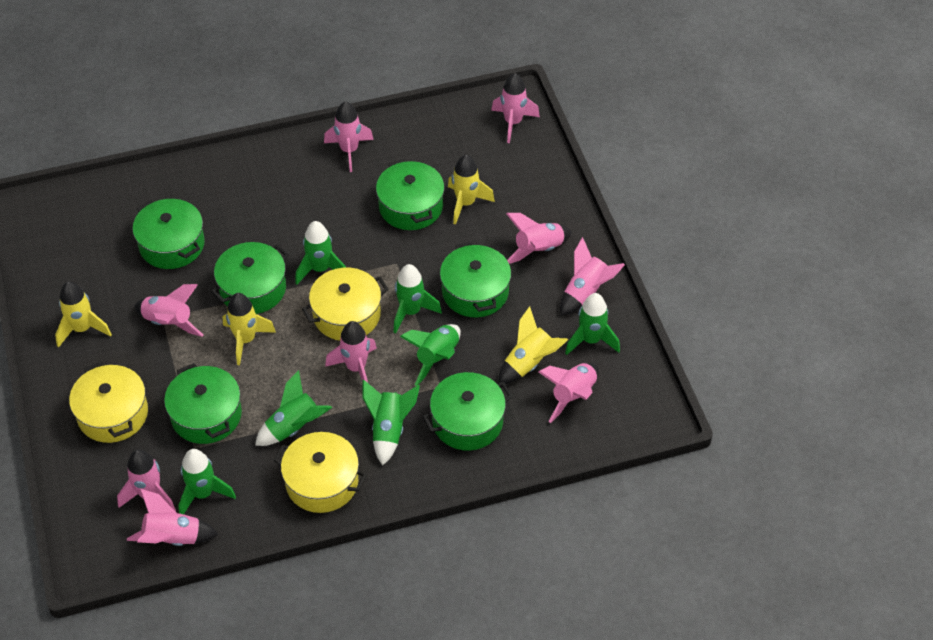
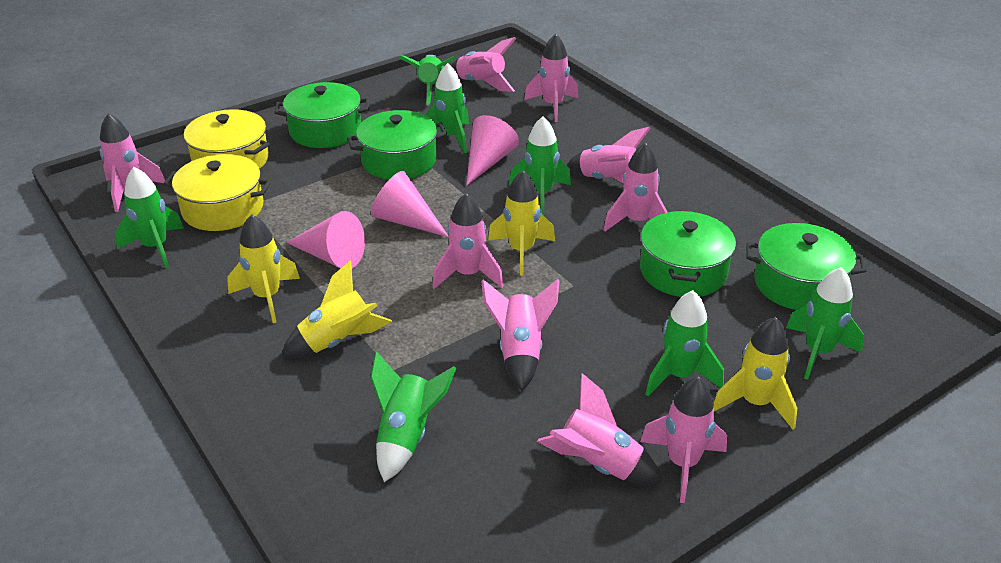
green pot: [133,199,205,269] [164,363,242,444] [211,242,289,314] [376,159,445,230] [423,372,513,451] [440,242,511,317] = 6 -> [275,82,370,148] [347,110,447,180] [640,210,736,297] [747,223,867,310] = 4
pink cone: none = 0 -> [286,211,365,268] [371,171,449,237] [466,115,519,186] = 3
yellow pot: [69,362,148,443] [273,432,367,513] [302,268,389,341] = 3 -> [164,154,271,231] [184,109,269,169] = 2

